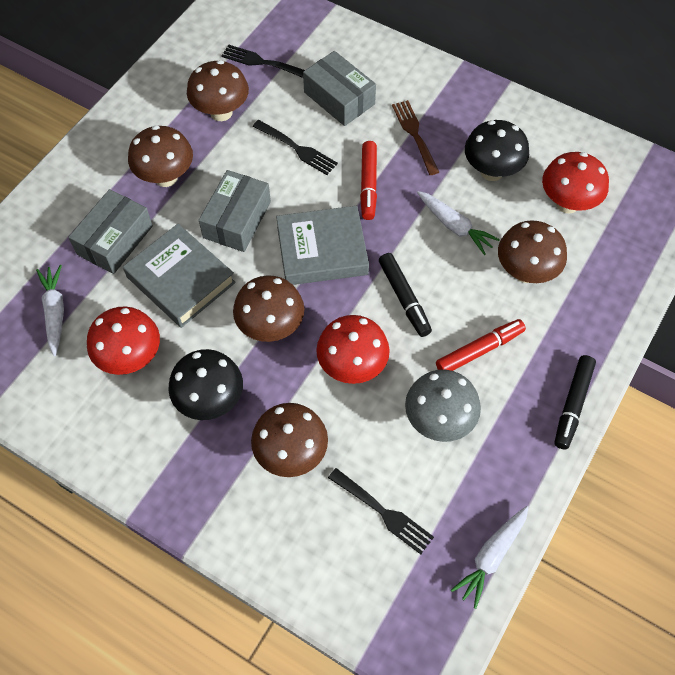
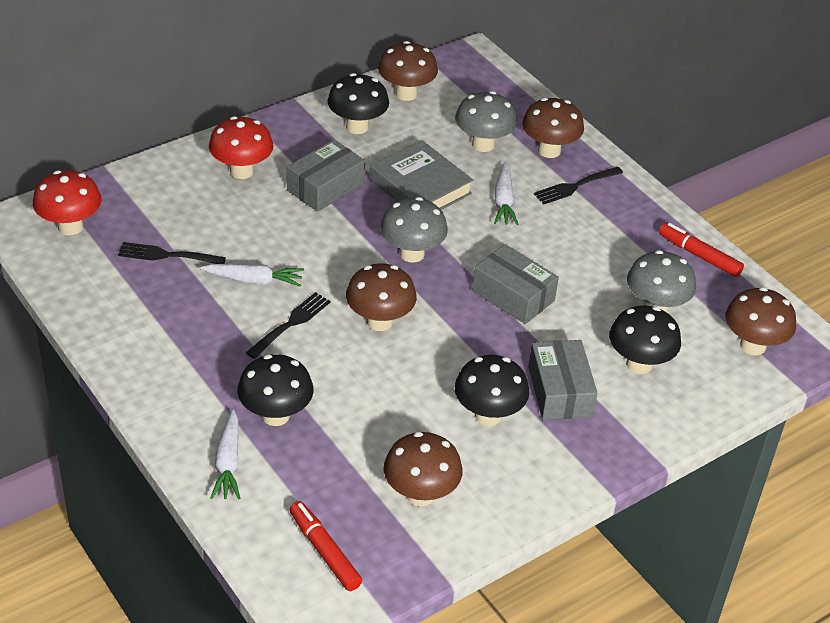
black marker: [379,253,432,337] [554,355,596,449] = 2 -> none = 0
black mushroom: [168,349,243,420] [465,120,529,181] = 2 -> [237,354,313,426] [327,73,389,134] [455,355,529,426] [609,305,681,374] = 4
brown fork: [392,100,439,175] = 1 -> none = 0
grey book: [123,224,236,328] [276,206,369,285] = 2 -> [369,140,473,210] = 1
grey mushroom: [405,369,481,442] = 1 -> [380,197,448,263] [455,91,517,152] [627,250,696,313] = 3
red mushroom: [87,306,160,375] [316,315,390,384] [542,152,609,213] = 3 -> [33,170,101,235] [209,116,273,179] = 2

